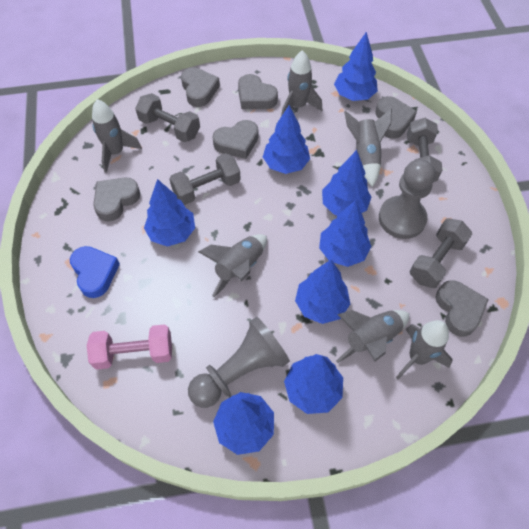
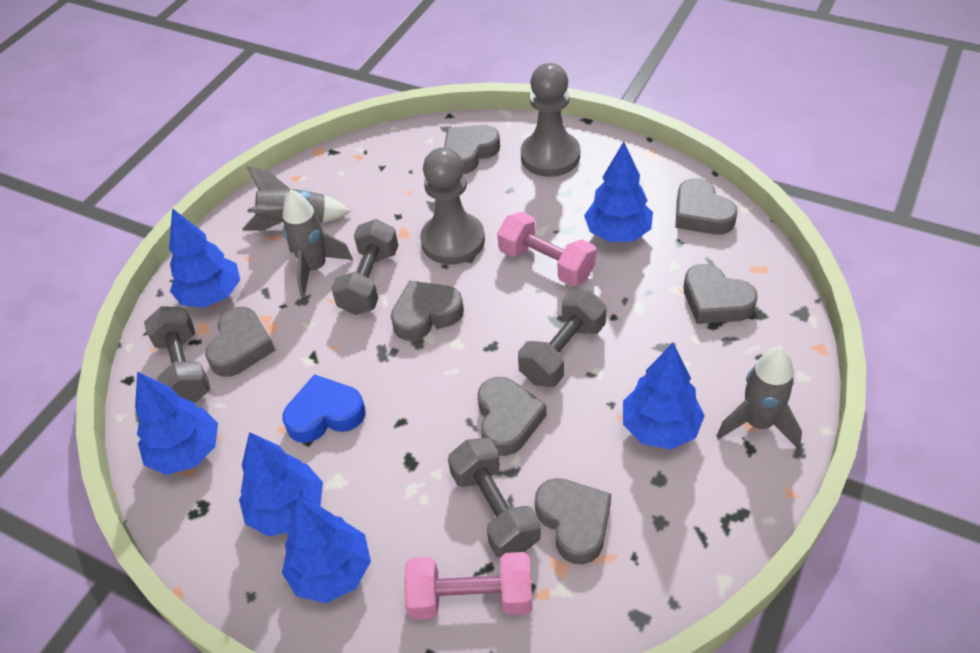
blue tree: [144,179,195,247] [213,392,274,455] [263,105,310,174] [284,354,343,414] [295,260,350,324] [319,200,372,267] [322,150,371,215] [334,32,378,101] = 8 -> [135,372,218,475] [169,208,240,308] [239,432,323,536] [282,499,371,603] [584,142,653,242] [623,343,705,450] = 6
grey heart: [93,178,140,222] [181,67,220,107] [212,120,258,159] [238,74,278,109] [376,96,417,139] [436,280,489,337] = 6 -> [205,307,275,377] [391,280,464,341] [444,125,500,174] [477,377,547,456] [535,478,611,564] [675,178,738,235] [684,264,758,324] = 7
grey rocket: [92,99,142,173] [198,234,267,297] [281,50,322,116] [336,310,409,363] [344,109,392,187] [396,320,452,379] = 6 -> [242,166,351,231] [283,190,353,297] [717,346,802,449] = 3
pink dumbbell: [87,324,172,370] = 1 -> [404,552,533,620] [497,212,596,286] = 2

